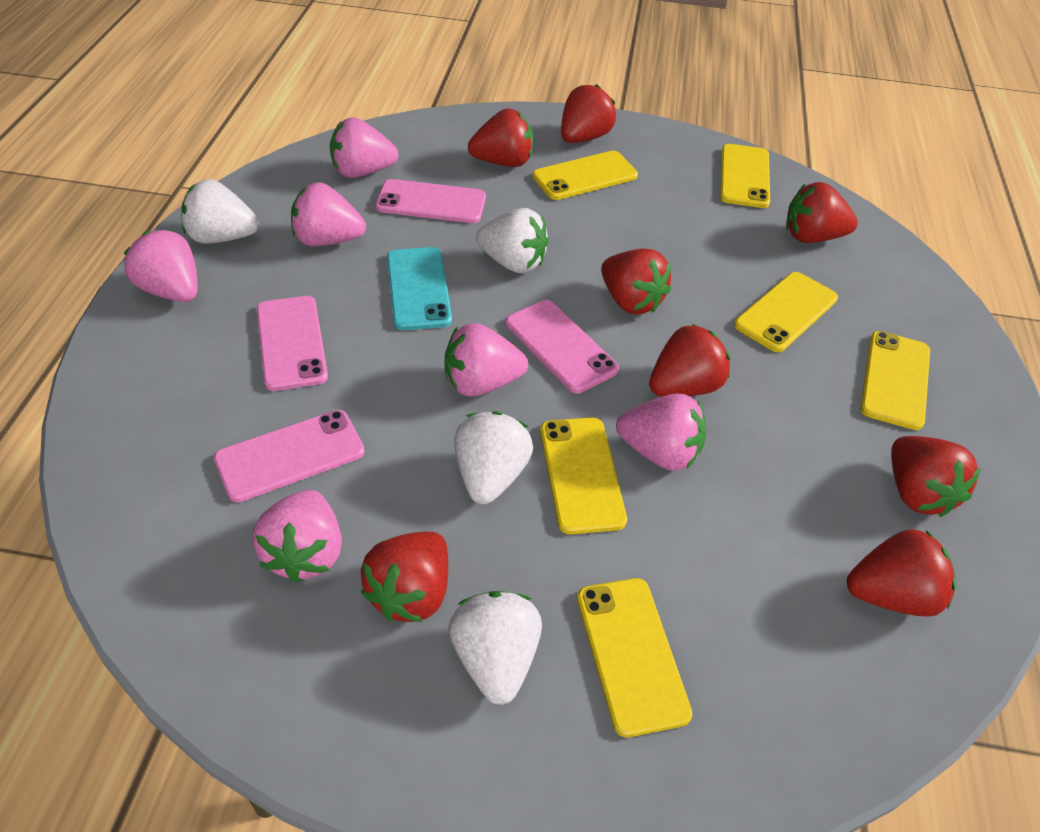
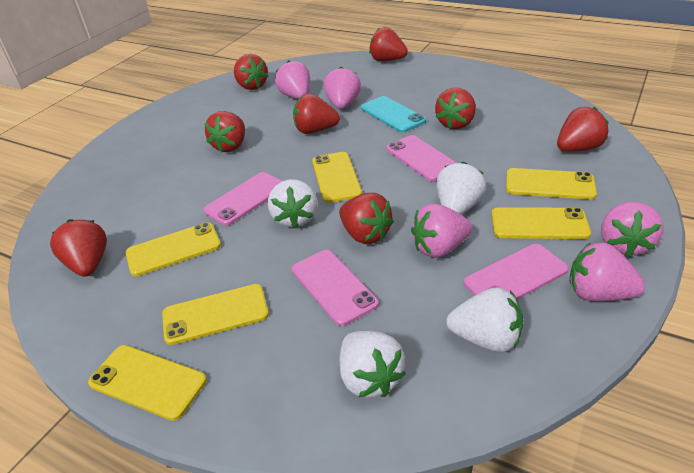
pink strawberry: [124,230,198,302] [252,490,342,583] [291,182,366,246] [330,117,399,178] [445,323,528,397] [616,394,706,471] = 6 -> [275,61,310,99] [324,67,361,109] [411,204,472,258] [570,242,646,301] [601,202,664,257] = 5

